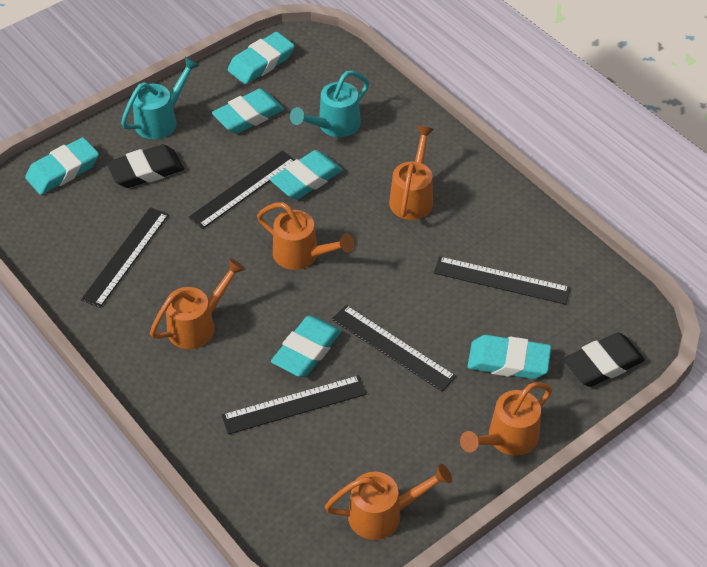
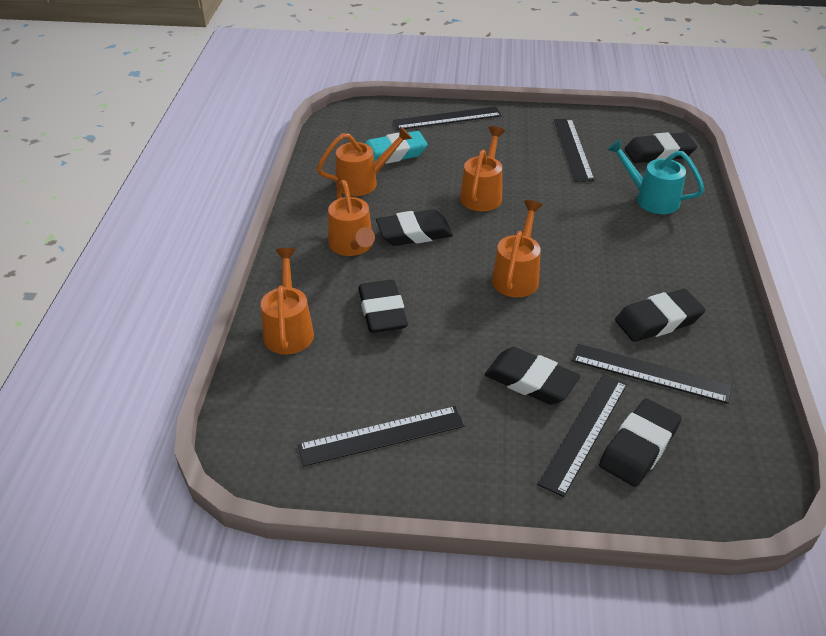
black eraser: [107,145,184,188] [563,333,645,387] = 2 -> [358,280,408,333] [376,209,453,246] [485,347,580,405] [599,398,682,487] [615,289,705,342] [625,132,697,163] = 6
turquoise eraser: [25,137,99,195] [212,89,284,134] [228,32,294,84] [270,150,343,199] [271,316,342,377] [467,335,551,379] = 6 -> [365,131,428,164] = 1
turquoise watering can: [121,57,200,139] [290,71,369,137] = 2 -> [607,139,705,214] = 1

